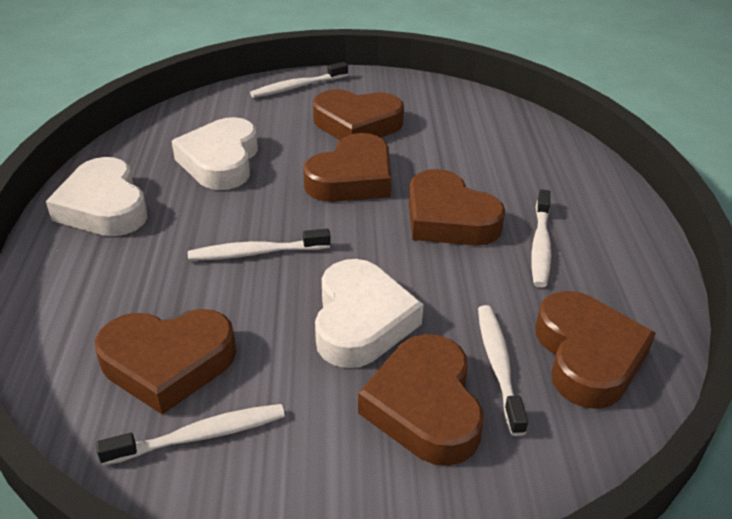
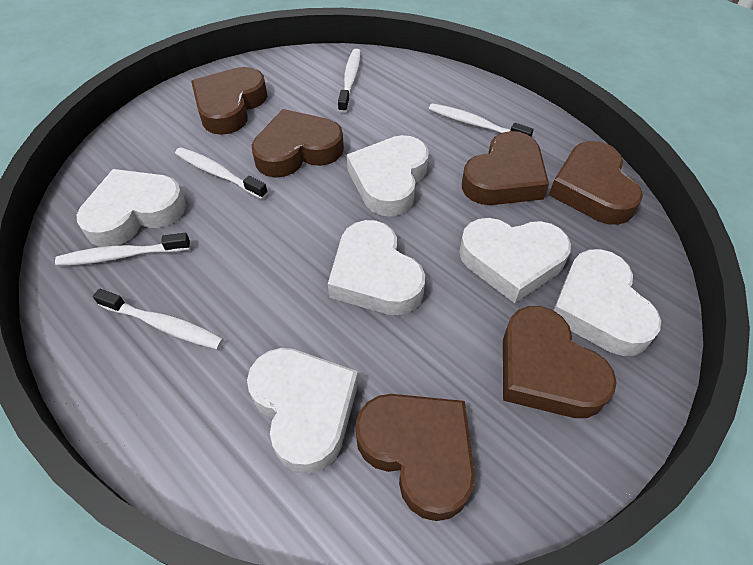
white heart: [46,157,148,236] [172,117,258,190] [315,259,424,368] = 3 -> [77,169,186,247] [247,348,358,474] [328,220,425,315] [347,135,429,217] [459,218,571,303] [553,249,661,356] = 6

